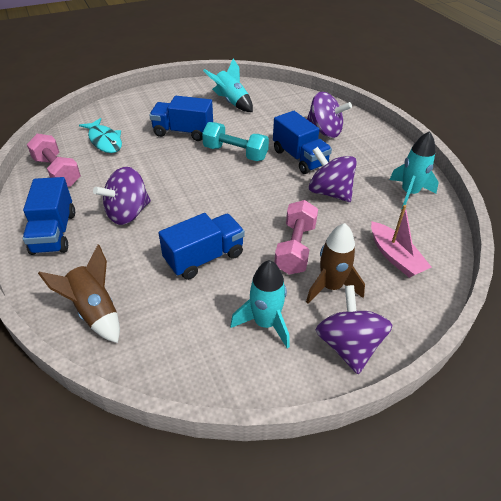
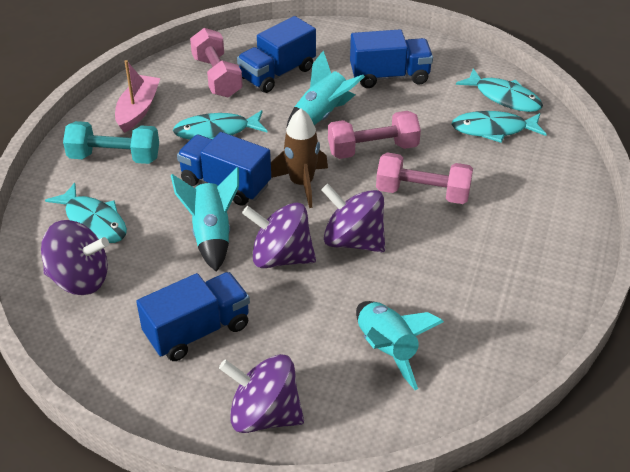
brown rocket: [38,245,120,343] [306,223,365,304] = 2 -> [271,108,328,208] = 1
pink dumbbell: [27,134,81,187] [274,200,318,274] = 2 -> [190,28,243,97] [328,111,421,159] [376,153,473,204] = 3
turquoise fish: [79,118,122,153] = 1 -> [45,183,127,243] [173,110,267,140] [452,111,547,143] [456,68,543,112] = 4

